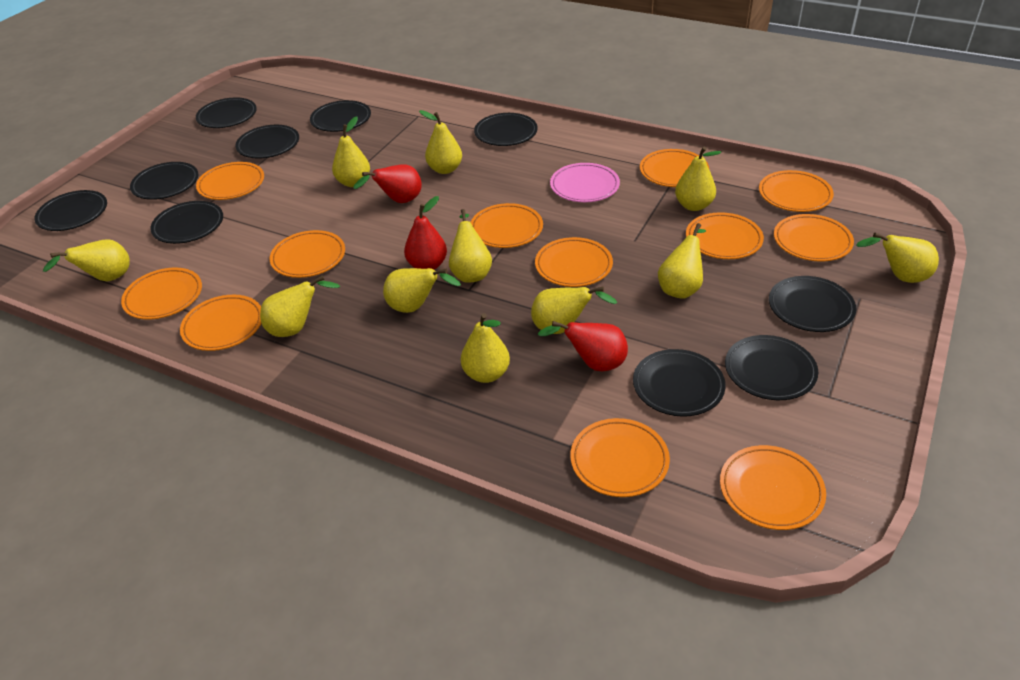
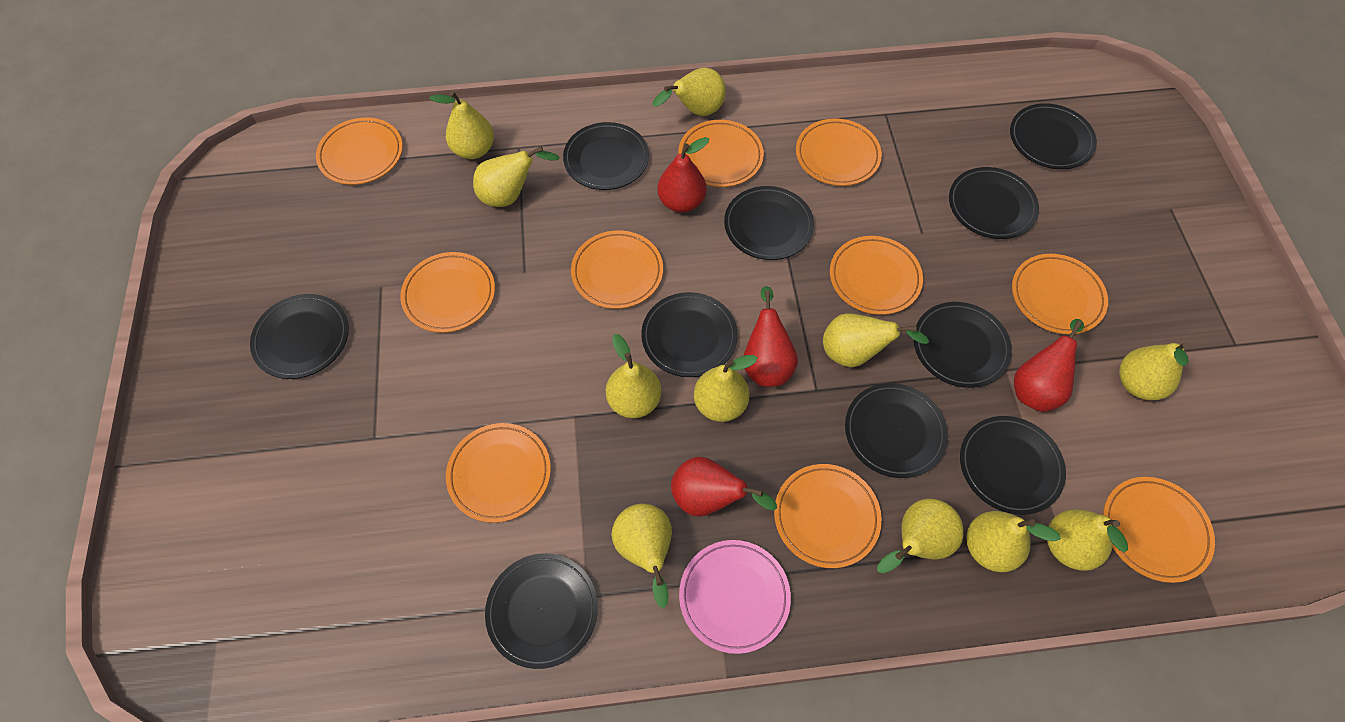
orange plate: [121,268,202,319] [180,295,261,351] [196,162,264,200] [270,230,345,278] [470,203,543,248] [535,237,613,287] [570,418,670,497] [640,149,709,187] [686,212,764,259] [720,445,826,530] [759,170,834,212] [774,214,854,261] = 12 -> [316,117,403,185] [400,252,495,333] [446,423,551,523] [571,230,663,309] [678,120,764,187] [774,464,882,568] [796,118,882,186] [830,236,923,315] [1012,254,1108,335] [1103,477,1215,583] = 10
red pear: [353,164,422,203] [404,196,447,270] [538,321,628,372] = 3 -> [658,137,709,213] [671,457,777,516] [744,286,798,387] [1014,319,1084,412] = 4

